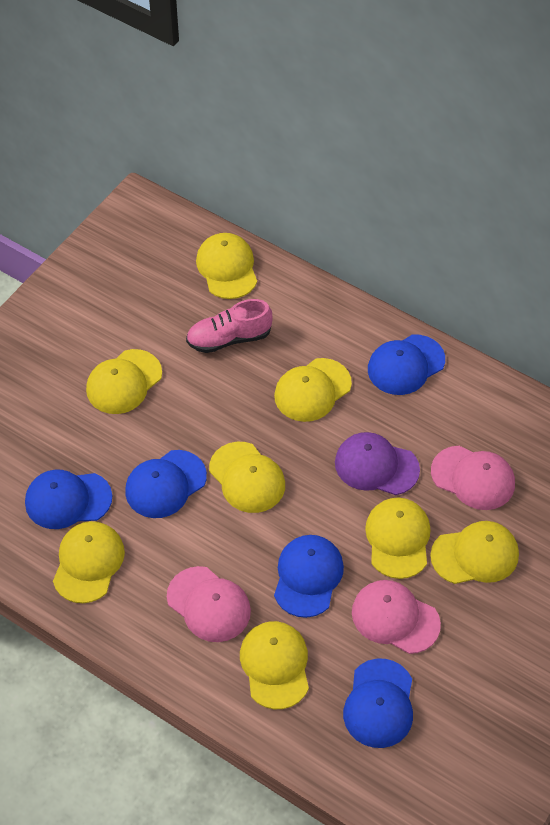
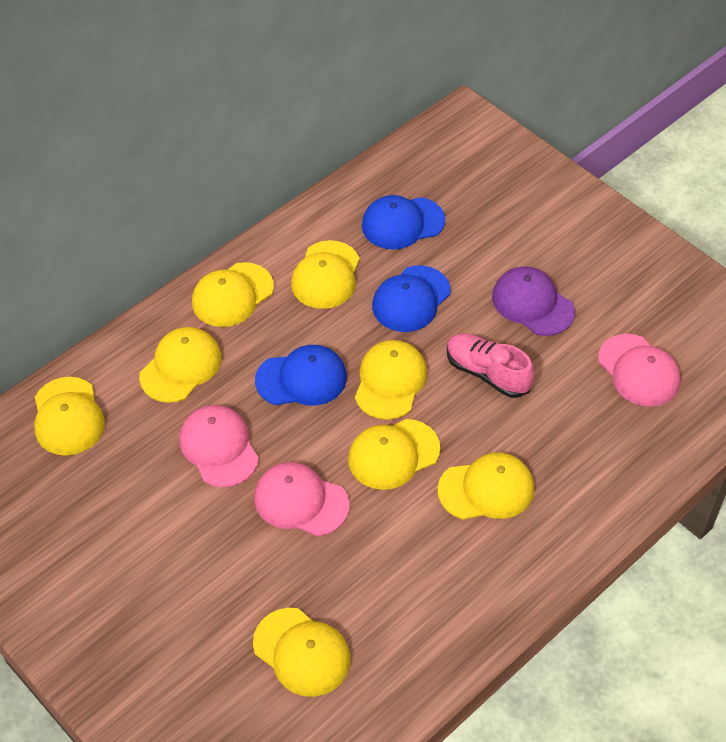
blue cap: [25,470,112,529] [125,450,207,518] [274,535,344,618] [343,659,413,748] [368,335,445,395] = 5 -> [255,345,347,406] [362,195,445,250] [372,266,451,332] = 3

